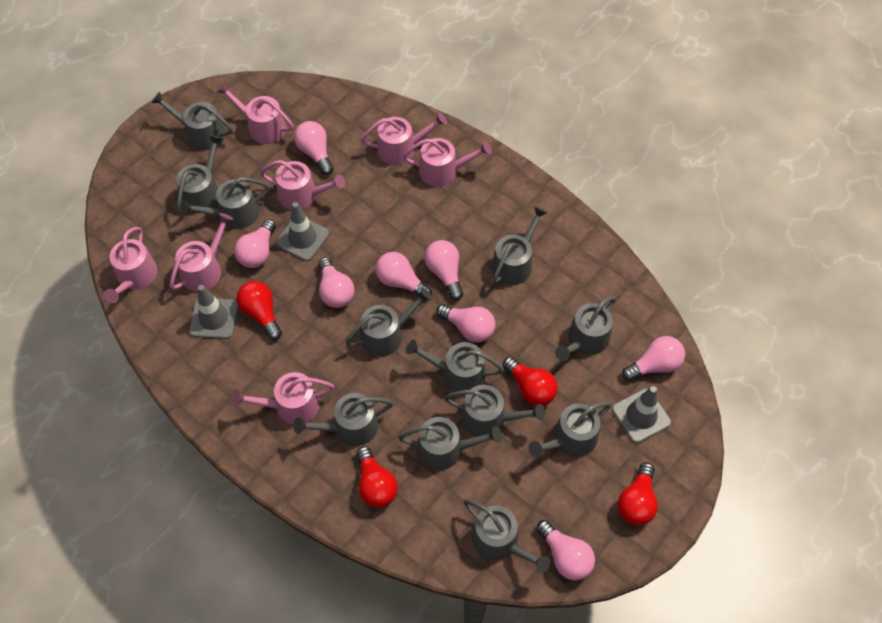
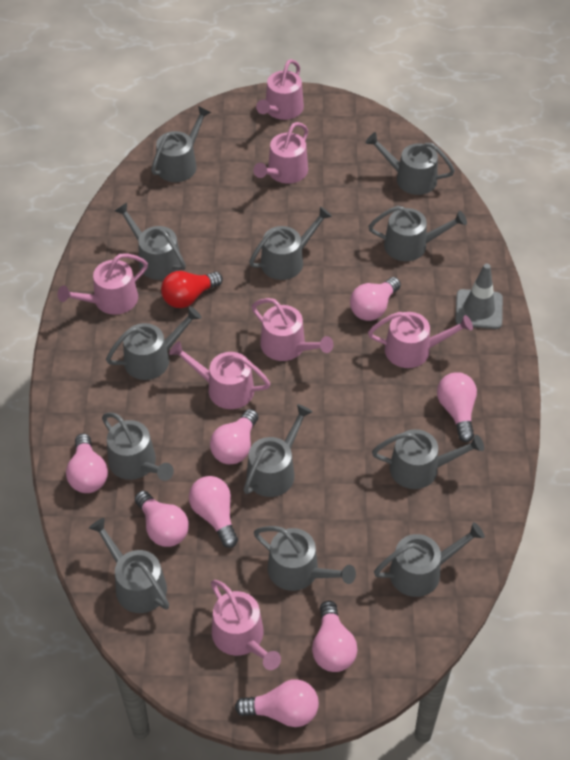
grey traffic cone: [189,285,238,339] [276,202,330,261] [612,386,671,443] = 3 -> [455,264,503,329] = 1
red light bulb: [237,281,282,340] [356,446,398,508] [503,357,558,406] [617,462,658,526] = 4 -> [161,271,223,308] = 1

